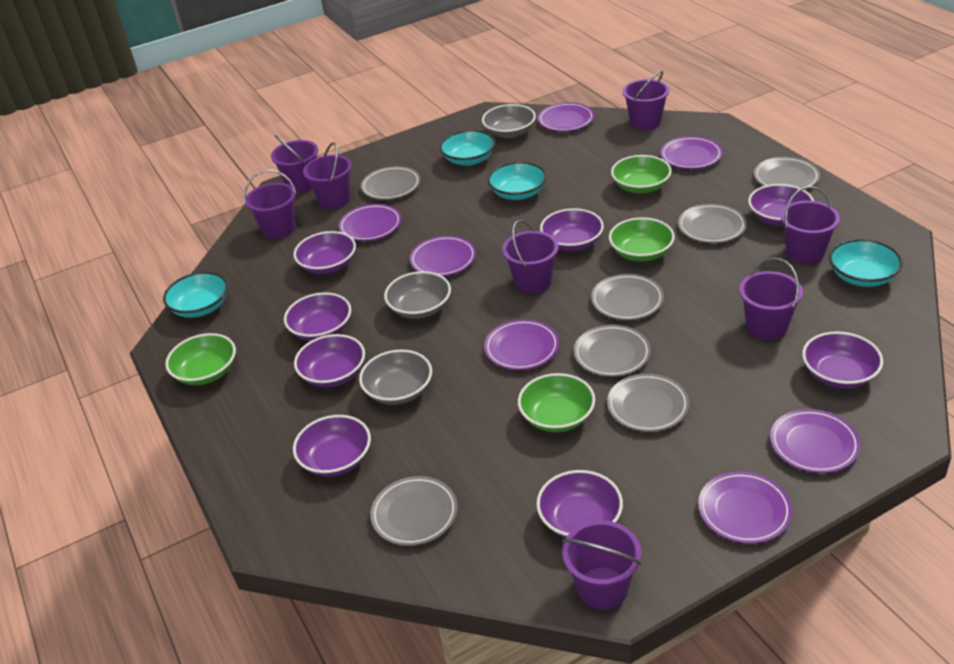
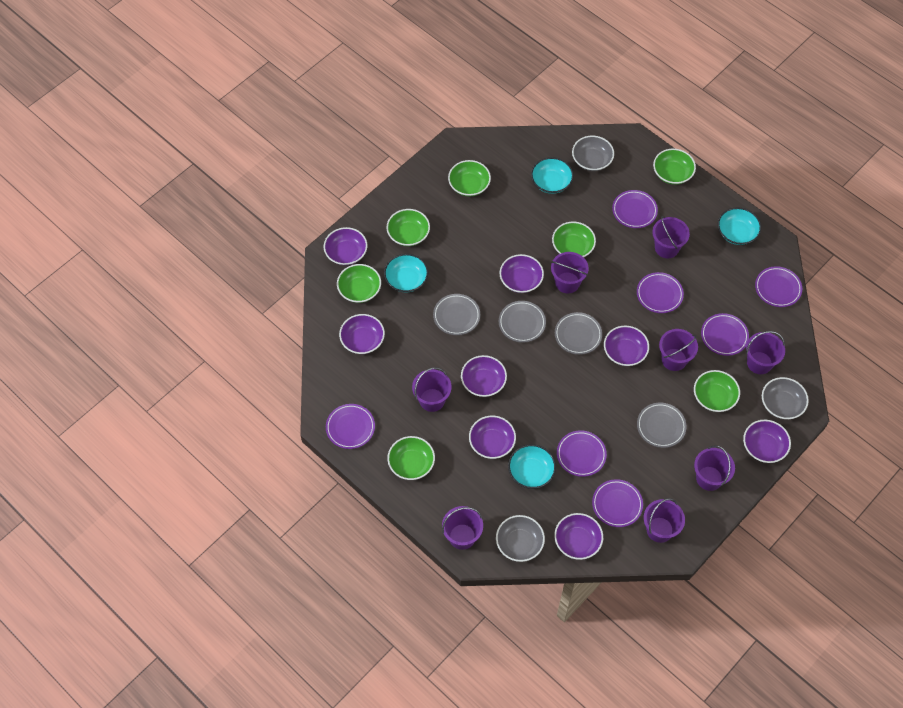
green bowl: [165,333,236,385] [518,373,595,432] [609,217,675,261] [611,155,672,193] = 4 -> [337,264,381,303] [387,209,430,246] [387,436,435,480] [448,160,491,197] [552,222,596,257] [653,149,696,185] [694,370,740,412] = 7
grey plate: [361,166,421,200] [370,476,458,546] [574,325,651,377] [591,274,664,320] [607,374,689,432] [678,204,747,243] [754,157,820,190] = 7 -> [433,294,480,335] [499,301,546,343] [555,312,602,355] [637,403,687,448] = 4

